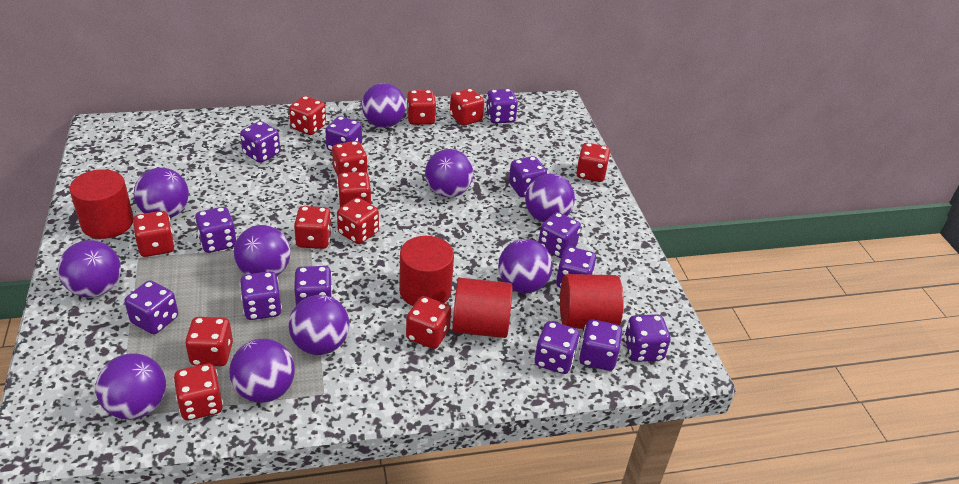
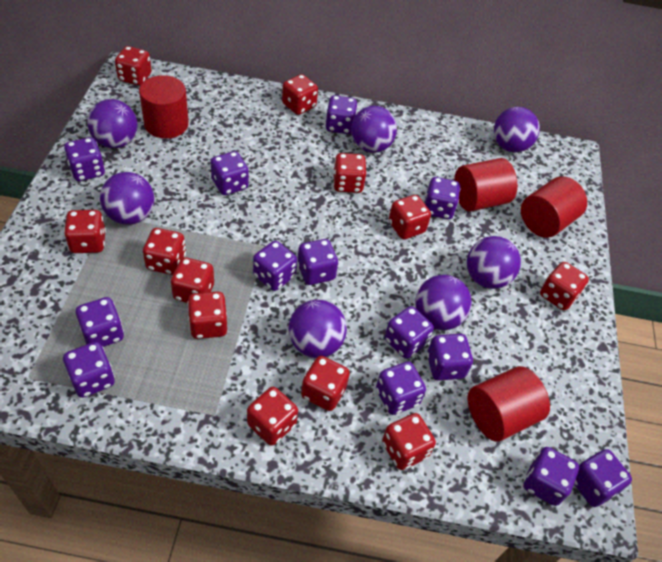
purple ball: [58,240,121,297] [96,353,166,420] [134,168,189,218] [229,339,295,403] [234,225,290,276] [289,295,349,355] [362,83,406,128] [425,149,473,197] [498,239,553,293] [525,174,575,222] = 10 -> [87,99,138,148] [100,172,154,225] [288,300,347,358] [351,106,397,153] [415,275,472,330] [467,236,521,289] [494,107,540,152] = 7

